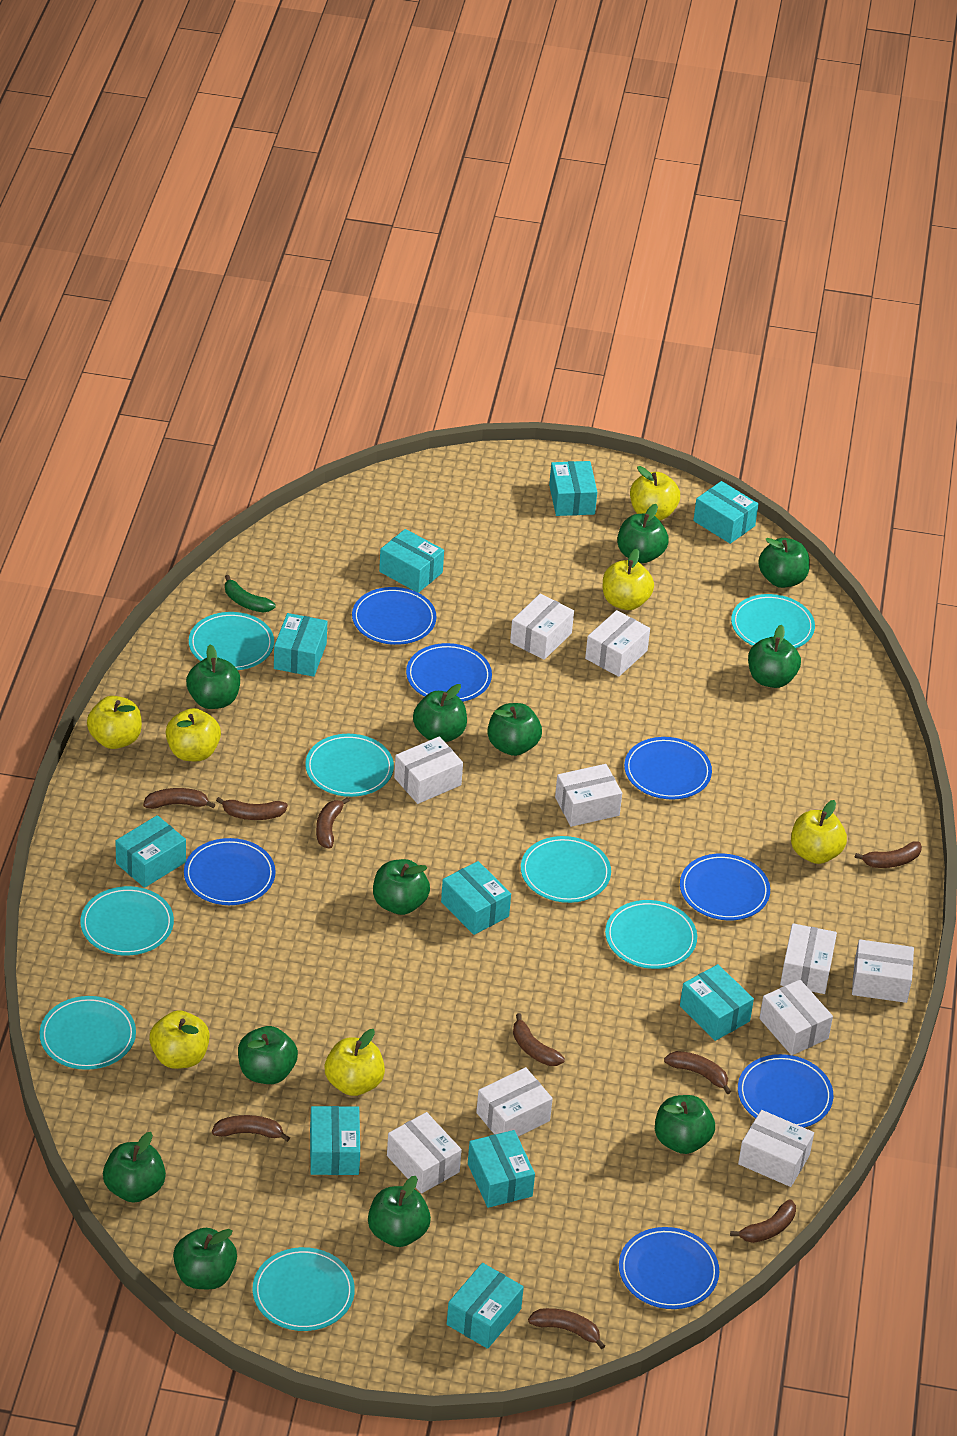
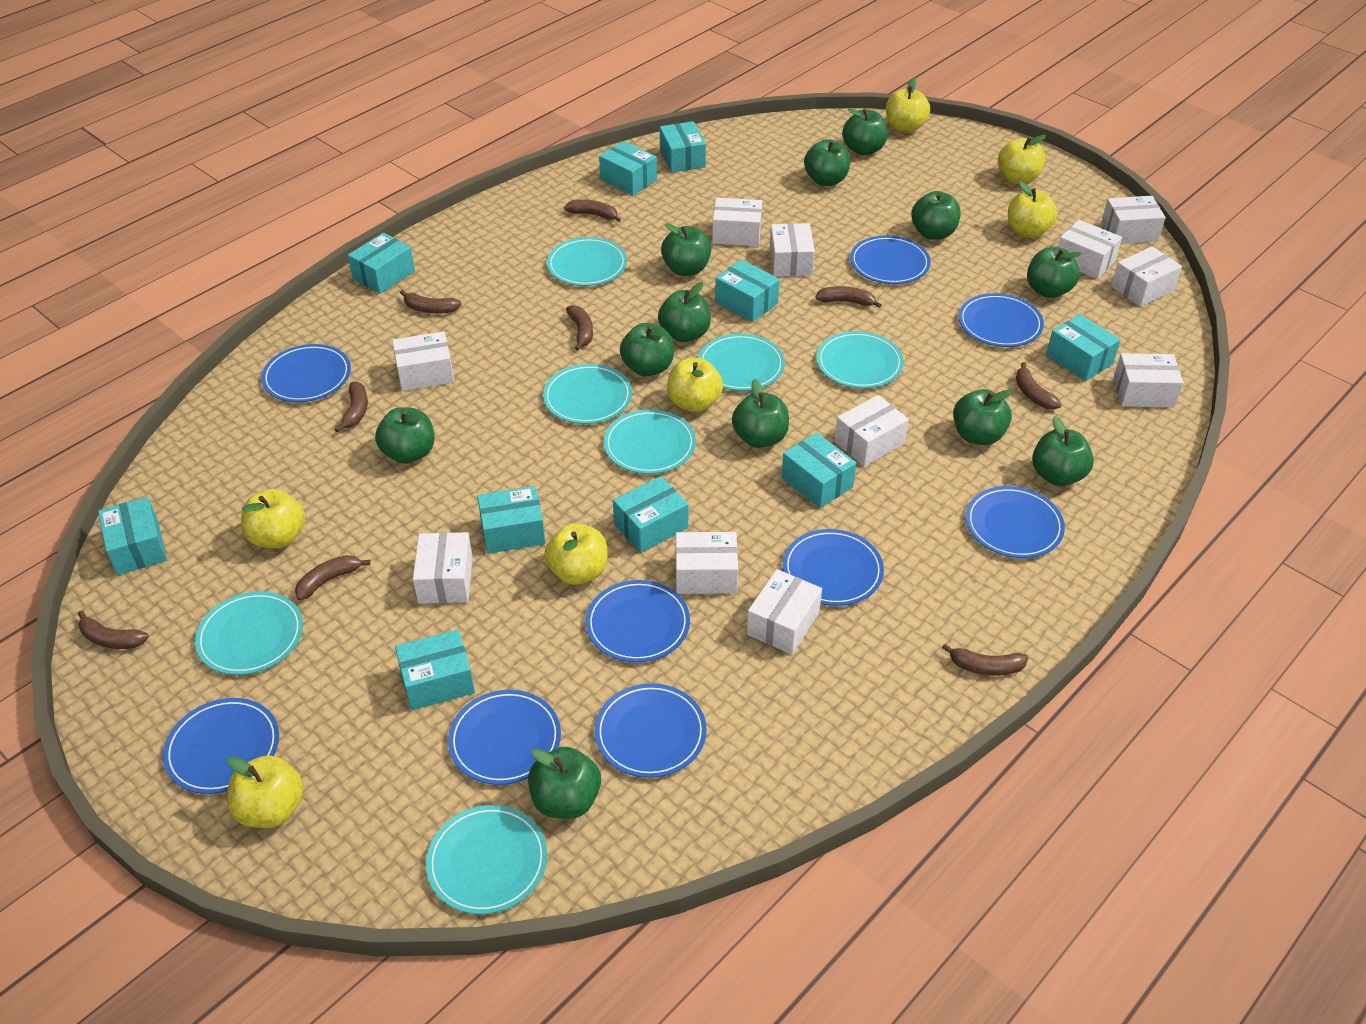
blue plate: [184,838,276,905] [352,587,436,645] [406,643,492,702] [619,1227,719,1309] [624,737,712,800] [680,853,770,920] [738,1054,833,1128] = 7 -> [163,698,279,794] [261,344,351,402] [448,690,561,785] [586,580,690,662] [595,683,706,778] [783,529,884,606] [850,235,931,284] [959,293,1044,347] [966,486,1065,558] = 9
green banana: [225,575,275,613] = 1 -> none = 0
turquoise plate: [39,996,136,1070] [80,886,174,955] [189,612,274,670] [253,1247,355,1331] [305,734,394,797] [521,836,611,903] [605,900,697,969] [731,594,815,648] = 8 -> [195,591,303,675] [426,805,547,914] [543,364,632,424] [547,237,627,286] [604,409,696,474] [698,334,785,391] [816,331,904,388] = 7
white box: [387,1112,462,1193] [394,736,463,804] [476,1067,553,1137] [510,594,574,660] [555,764,622,827] [585,610,650,677] [738,1110,814,1187] [759,979,833,1055] [780,923,837,994] [852,939,914,1003] = 10 -> [392,331,454,391] [413,532,473,604] [676,532,738,594] [712,198,762,246] [747,569,822,654] [770,223,815,276] [834,395,909,466] [1058,220,1122,279] [1101,196,1166,244] [1111,246,1182,307] [1113,353,1183,407] = 11

